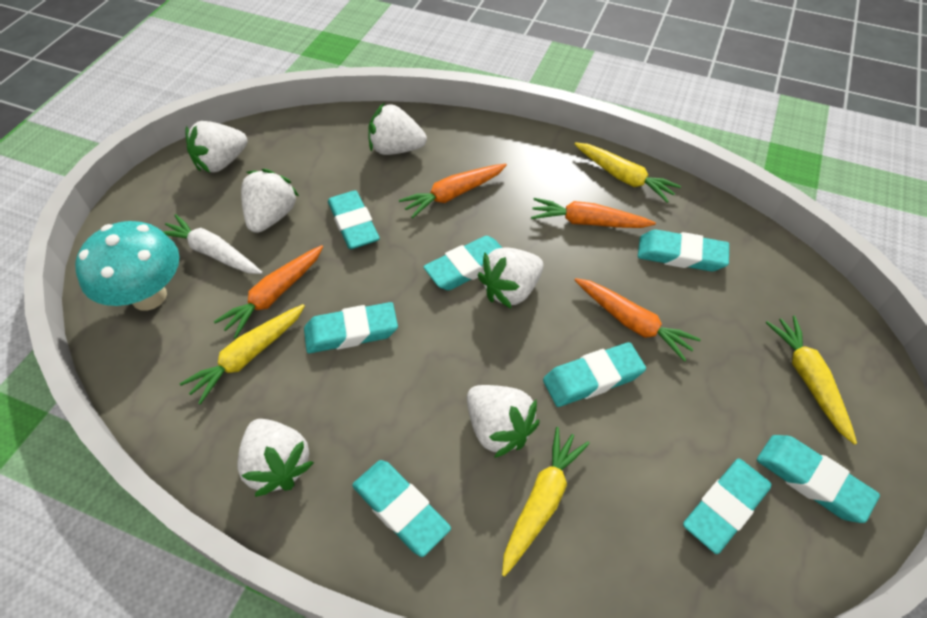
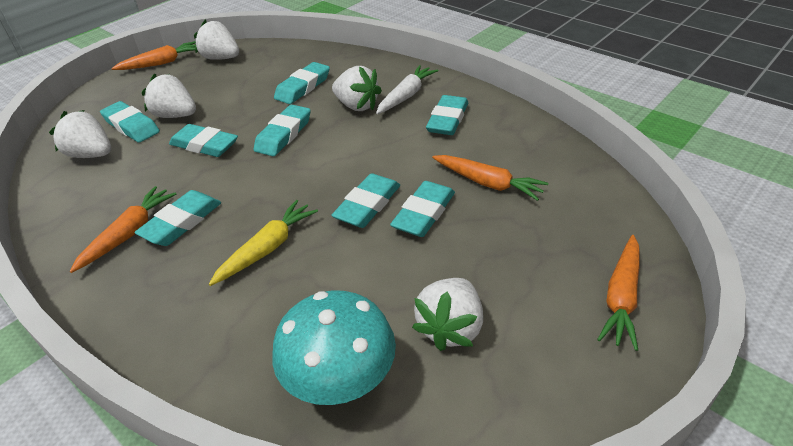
white strawberry: [185,121,248,173] [237,419,314,497] [241,169,299,233] [368,103,427,155] [467,385,540,458] [478,247,544,309] = 6 -> [49,110,111,158] [142,73,196,118] [194,19,239,60] [332,66,382,111] [412,278,483,351] = 5
yellow carrot: [179,304,305,405] [502,427,590,577] [574,142,681,203] [766,316,857,445] = 4 -> [209,200,318,286] = 1

